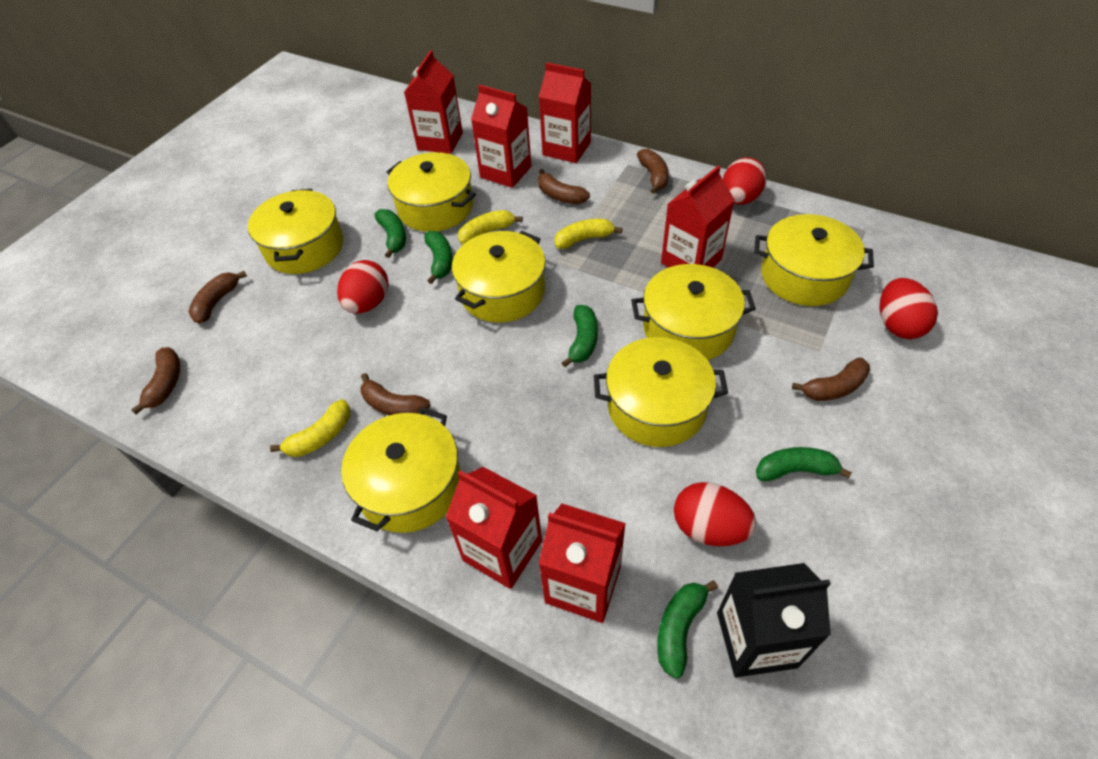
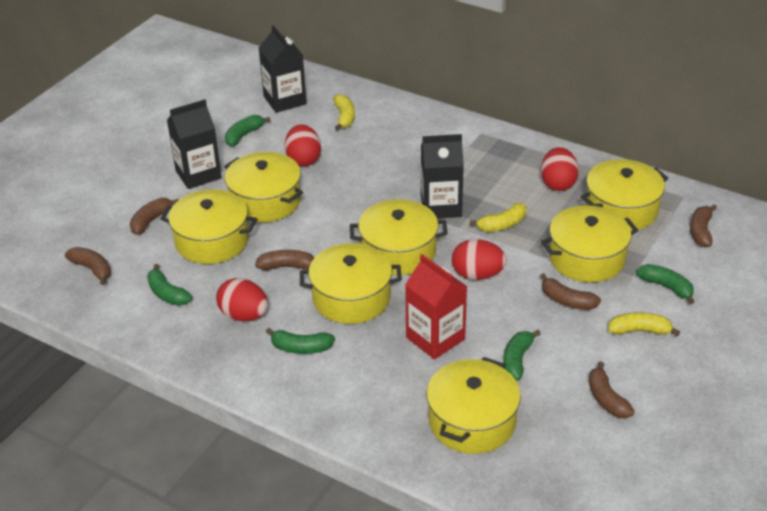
black carton: [717,563,831,677] = 1 -> [167,99,222,189] [259,25,306,113] [421,134,464,219] = 3
red carton: [404,50,463,154] [446,467,542,589] [471,85,531,188] [538,504,626,623] [539,62,591,163] [661,165,735,268] = 6 -> [405,254,467,360] = 1

